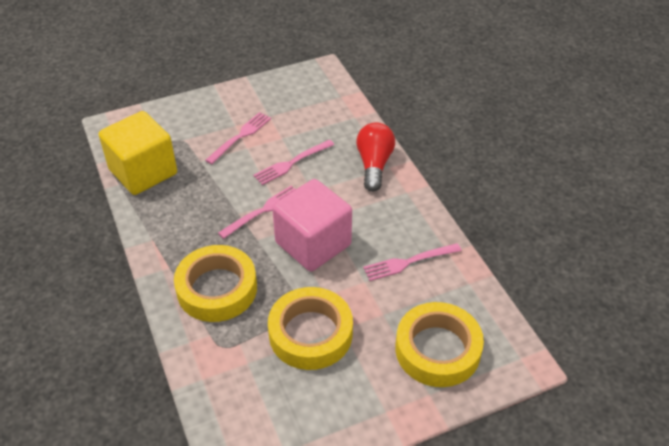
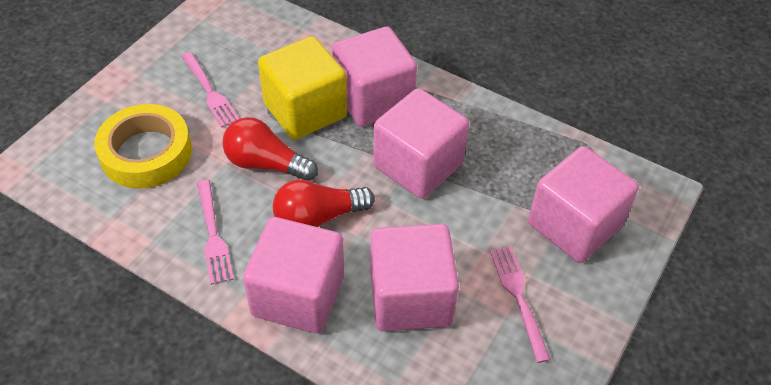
pink cube: [272,179,352,272] = 1 -> [243,217,344,333] [332,27,417,127] [370,224,459,331] [373,88,469,199] [528,146,639,263] = 5
pink fork: [205,112,271,164] [218,186,296,239] [253,140,334,185] [363,243,462,281] = 4 -> [181,52,239,128] [197,180,234,285] [490,247,551,363] = 3
red light bulb: [356,122,395,192] = 1 -> [223,117,318,181] [273,179,375,227] = 2
yellow tape: [174,245,257,322] [268,287,353,370] [396,302,484,387] = 3 -> [95,104,192,188] = 1

